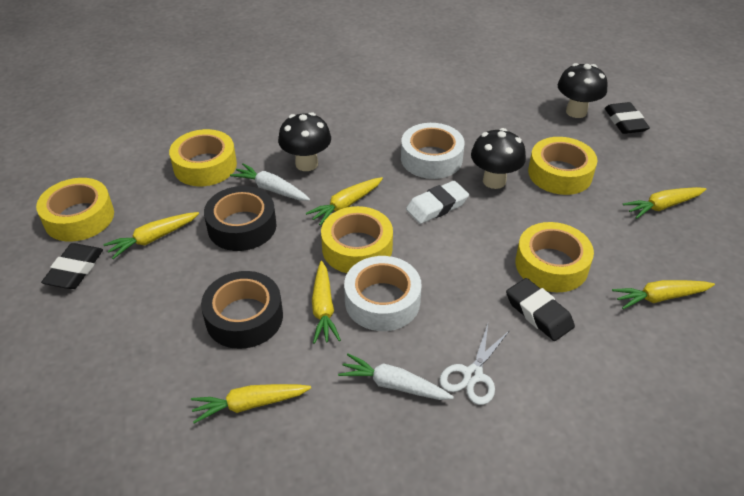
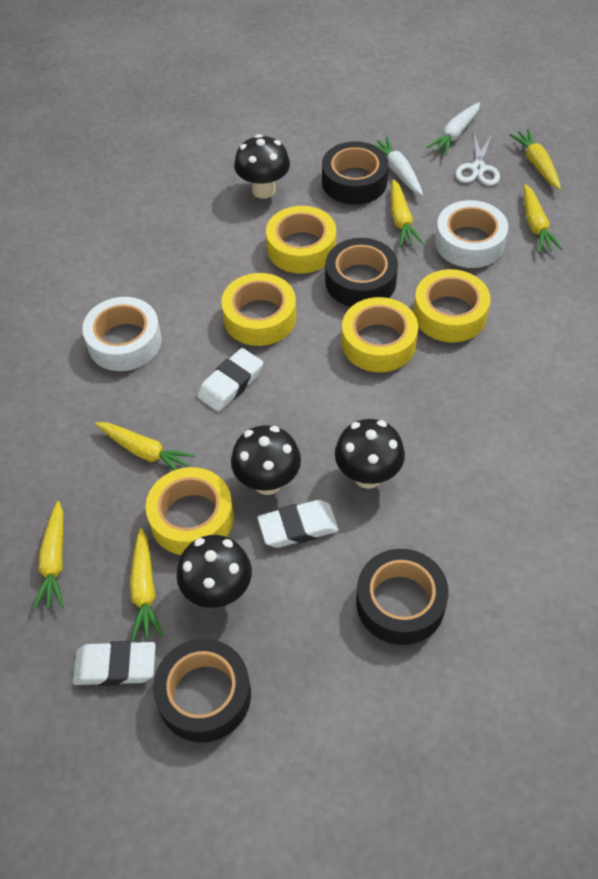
black eraser: [41,243,103,289] [506,278,575,341] [605,102,650,134] = 3 -> none = 0
black mushroom: [278,112,331,171] [471,128,526,189] [558,63,608,118] = 3 -> [176,535,252,608] [231,425,301,495] [234,134,290,199] [335,419,405,489] = 4
black tape: [201,271,283,349] [204,186,277,251] = 2 -> [153,639,251,743] [322,141,389,205] [325,238,398,307] [356,549,449,645] = 4
white eraser: [406,181,469,224] = 1 -> [73,641,155,686] [197,348,263,412] [257,500,339,548] = 3

